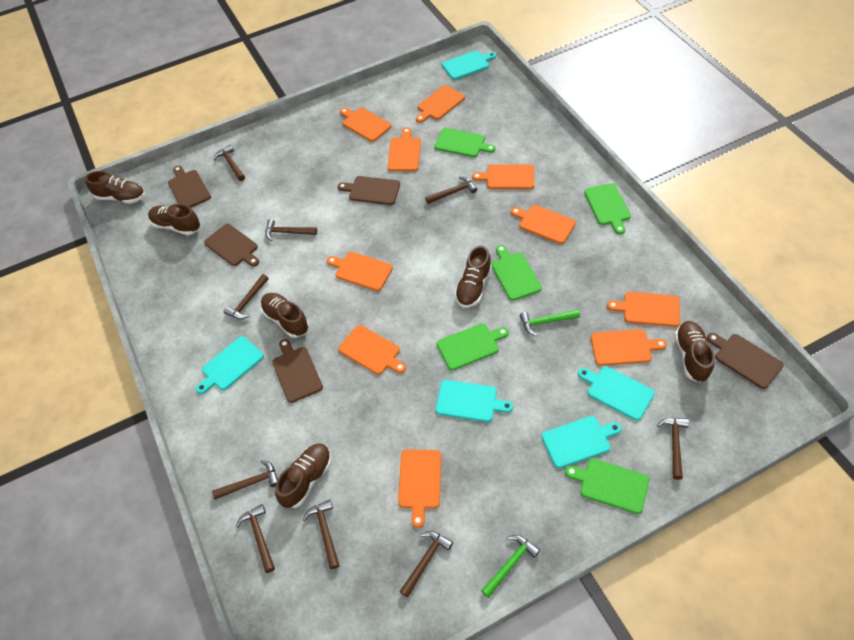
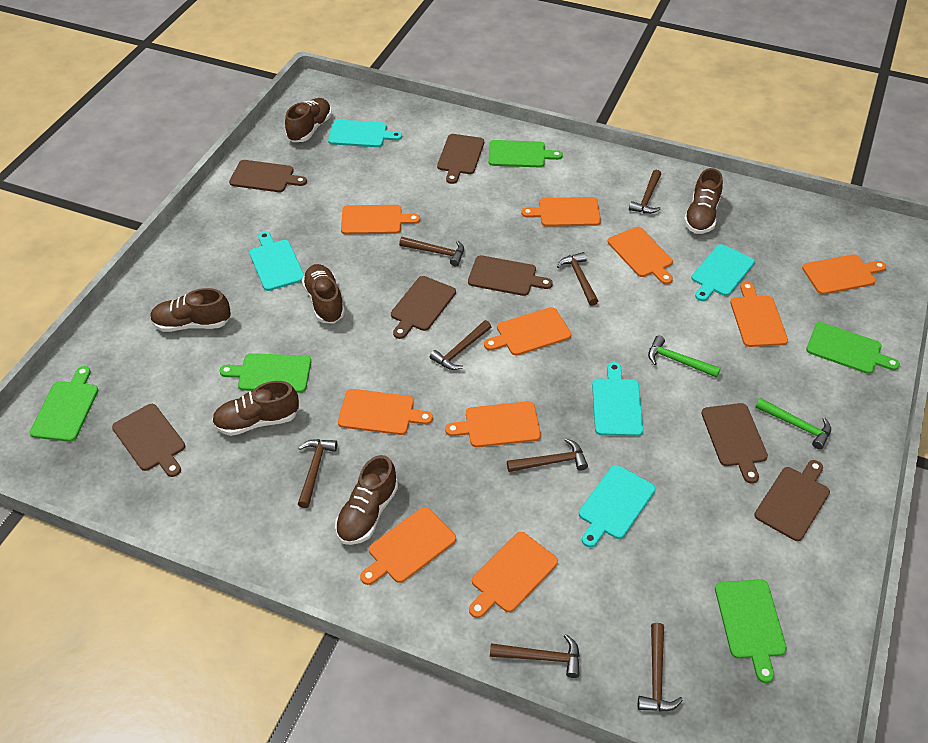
brown cutting board: [168,166,211,208] [204,224,259,267] [272,339,323,403] [338,176,400,205] [707,333,784,389] = 5 -> [112,404,185,477] [229,160,307,192] [391,276,456,339] [437,134,484,184] [468,255,553,296] [701,403,768,483] [754,460,830,541] = 7
brown hammer: [212,460,278,500] [213,145,245,181] [223,274,269,319] [236,504,275,573] [265,219,317,241] [303,500,340,569] [399,531,453,598] [425,176,477,204] [657,418,689,480] = 9 -> [298,439,337,508] [399,237,464,267] [430,320,491,370] [490,634,580,678] [507,439,588,472] [557,252,598,306] [629,170,661,214] [638,623,683,711] = 8

